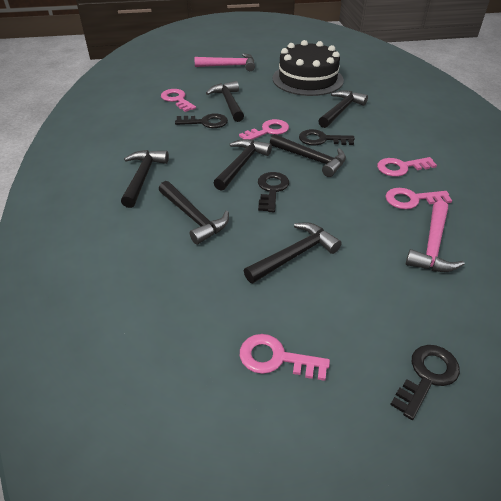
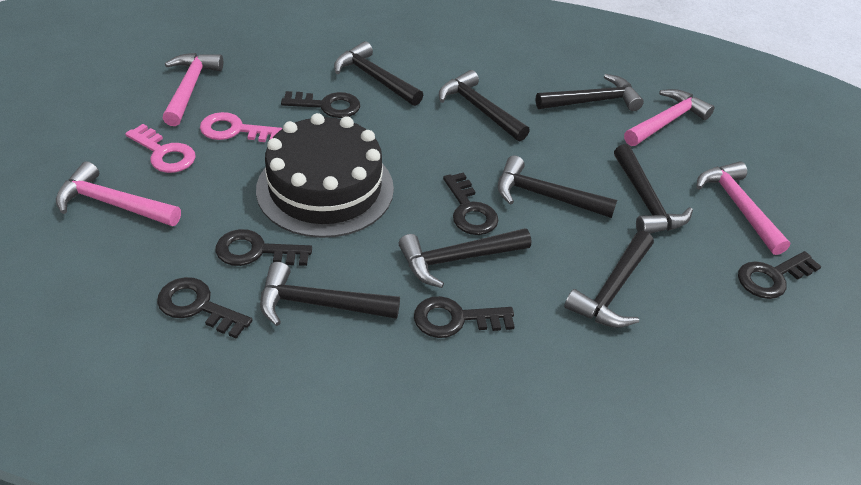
black hammer: [121,150,169,208] [159,181,229,245] [206,81,244,122] [214,139,272,191] [244,222,342,283] [270,134,346,177] [318,90,368,128] = 7 -> [260,262,400,326] [334,41,423,106] [398,228,531,288] [439,70,530,141] [498,156,617,218] [536,74,644,111] [564,231,654,328] [614,144,693,233] = 8
black key: [175,113,228,128] [258,172,289,212] [299,129,355,145] [390,345,460,420] = 4 -> [157,277,253,338] [215,229,312,266] [281,91,360,118] [414,296,515,338] [443,172,499,235] [738,251,822,299] = 6
pink hammer: [195,53,255,71] [406,201,465,272] = 2 -> [56,161,181,226] [162,53,223,126] [624,89,714,146] [696,161,790,255] = 4
pink key: [161,89,196,112] [239,119,289,140] [240,334,330,381] [377,157,437,177] [385,188,452,209] = 5 -> [125,124,196,173] [200,112,283,142] = 2

